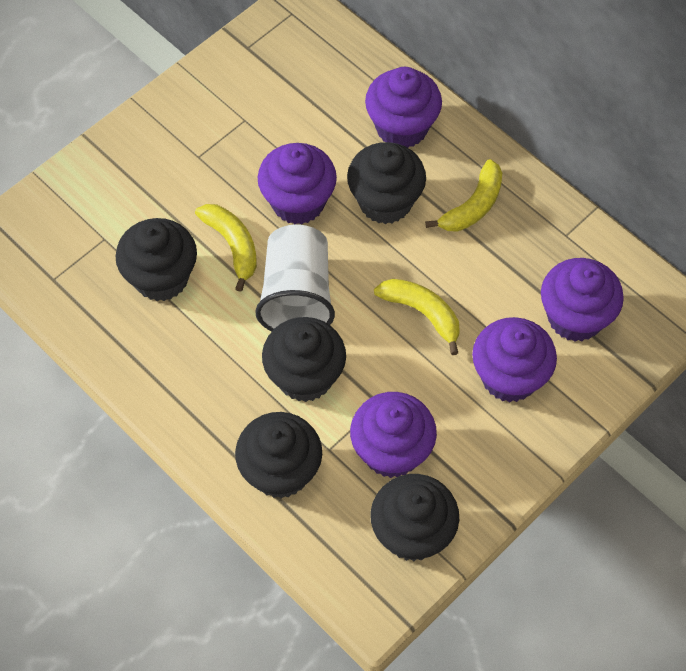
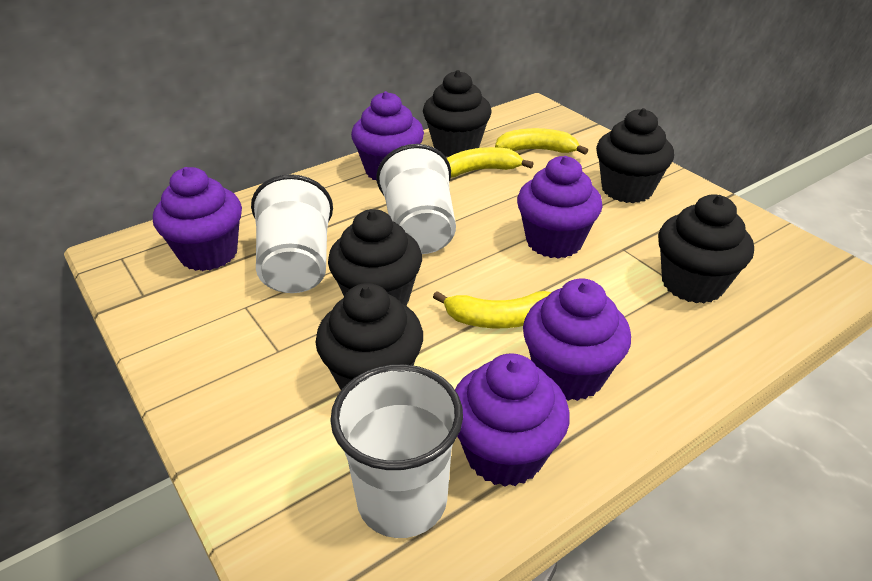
white cup: [255,224,335,331] = 1 -> [251,174,333,293] [330,364,463,538] [376,144,456,254] = 3

